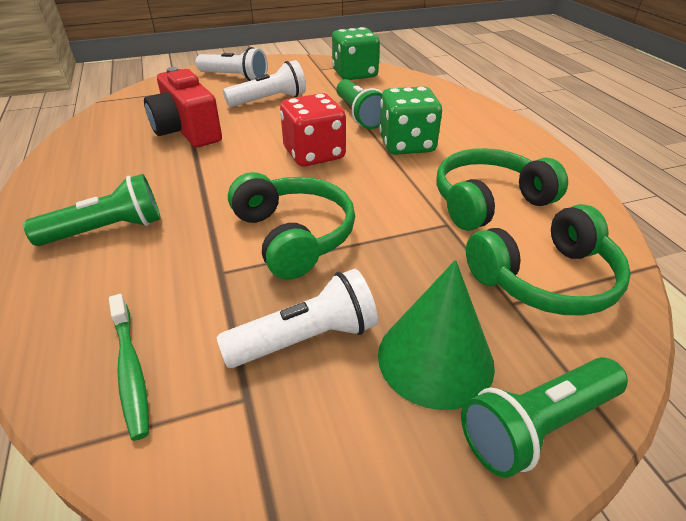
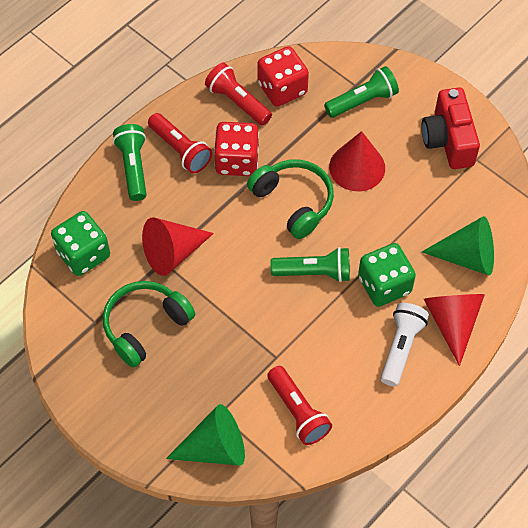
green cone: [378,260,495,410] = 1 -> [166,404,245,465] [422,216,494,275] = 2
green headphones: [228,172,355,279] [436,148,568,231] [466,204,631,315] = 3 -> [103,281,195,368] [247,159,334,239] = 2
green toothbrush: [109,294,149,441] = 1 -> none = 0
red cone: none = 0 -> [142,218,214,276] [329,131,385,191] [424,294,485,366] = 3
red dice: [280,93,346,167] = 1 -> [214,122,259,176] [257,46,309,107] = 2
red flashlight: none = 0 -> [148,113,212,173] [205,62,272,126] [267,366,332,445] = 3
white flashlight: [196,47,268,81] [217,269,378,368] [223,60,306,107] = 3 -> [380,303,429,386] = 1

